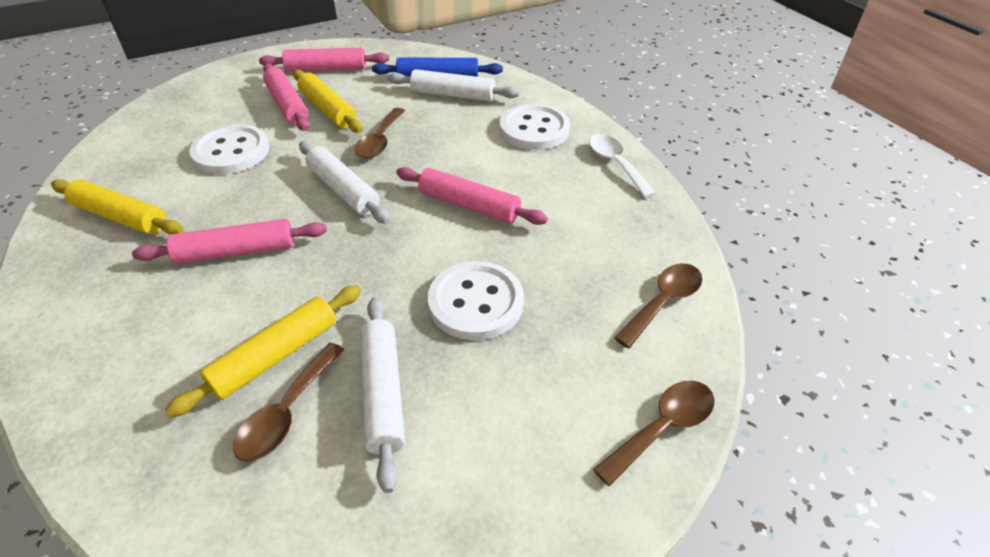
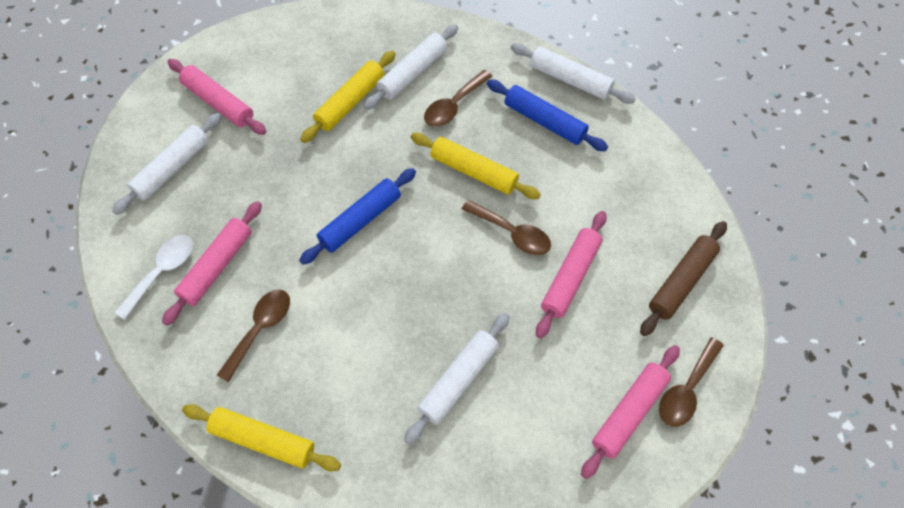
blue rolling pin: [372,58,503,77] = 1 -> [299,168,416,265] [487,80,608,151] = 2
brown rolling pin: none = 0 -> [640,221,727,336] = 1
white button: [189,125,269,174] [428,261,524,340] [499,104,570,150] = 3 -> none = 0
white rolling pin: [299,141,390,224] [360,297,405,493] [388,69,520,101] = 3 -> [112,113,222,215] [364,24,458,110] [404,313,510,445] [511,43,636,104] = 4

